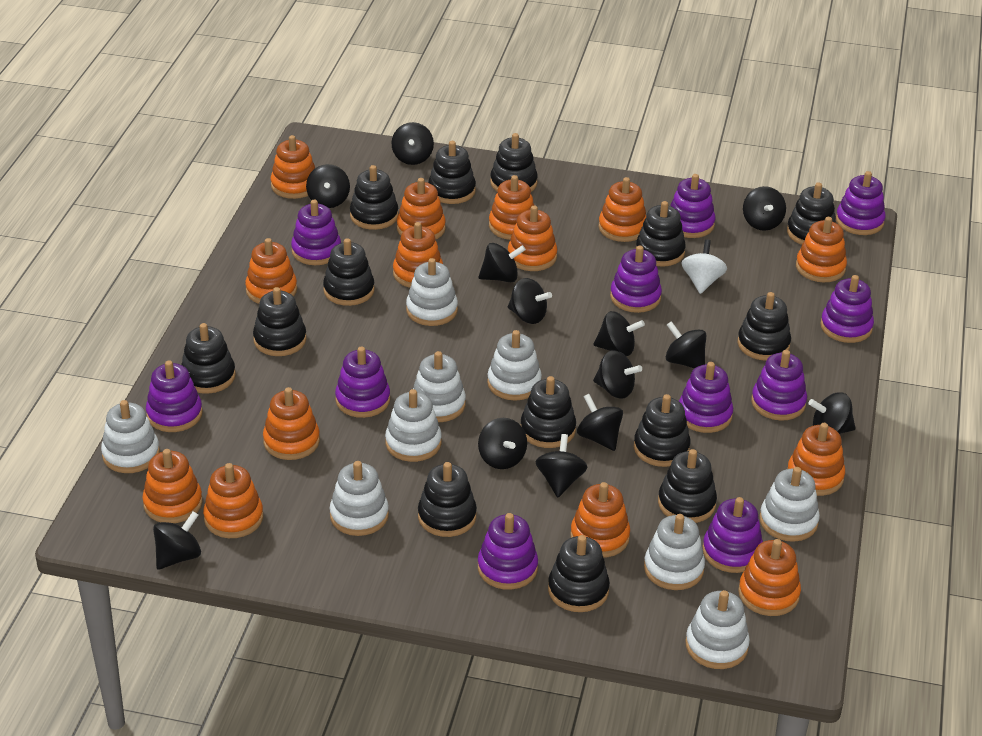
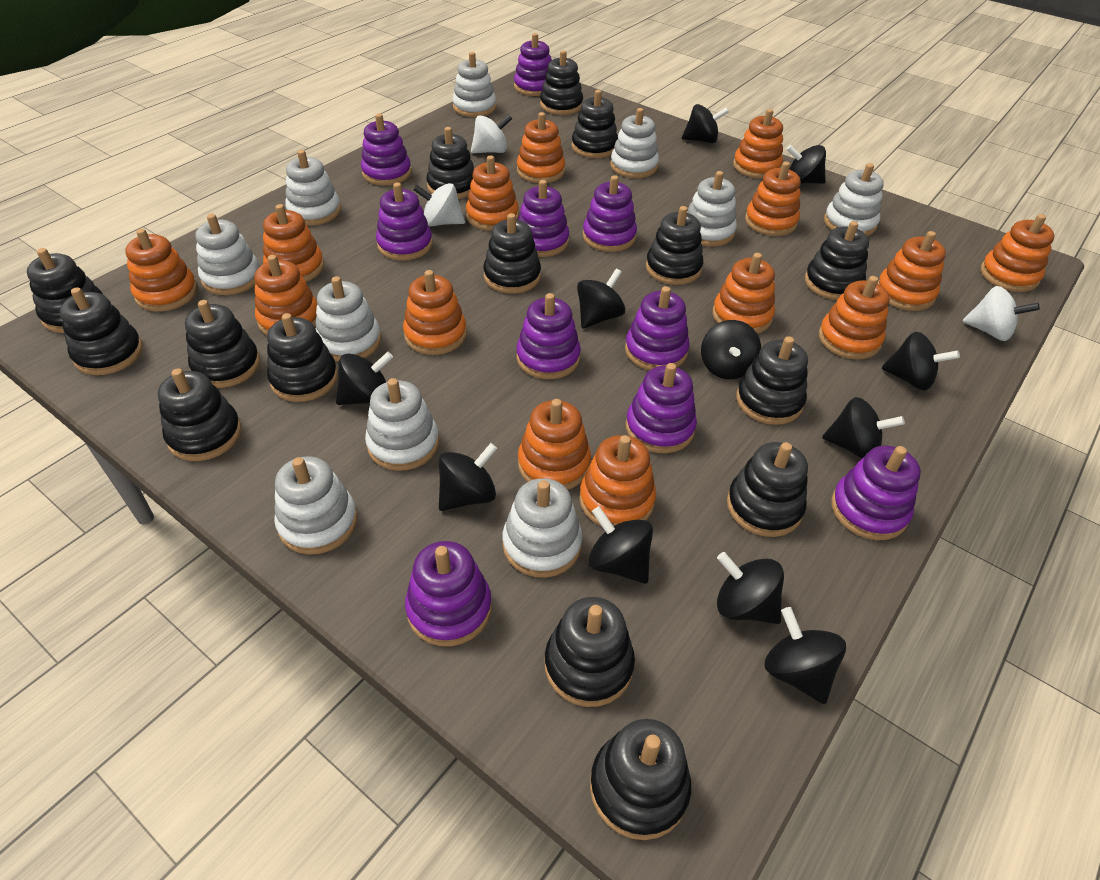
black spinning top: [153,511,201,570] [306,164,350,208] [392,122,434,165] [478,243,526,282] [478,418,527,469] [508,278,552,324] [536,434,588,497] [577,394,623,451] [593,350,642,399] [594,311,645,356] [666,321,706,369] [743,186,786,231] [808,392,856,434] = 13 -> [336,352,393,405] [439,443,497,511] [577,268,625,328] [589,506,653,584] [682,104,729,143] [701,320,761,379] [717,552,784,624] [764,607,846,704] [787,145,826,184] [822,397,905,458] [882,332,960,391] = 11
black stacking toy: [181,323,236,394] [253,287,306,356] [323,238,375,306] [350,165,398,230] [418,462,477,537] [428,141,476,204] [490,133,538,192] [521,376,576,448] [548,535,610,612] [634,394,691,467] [636,201,686,267] [658,449,717,523] [737,292,791,361] [787,182,836,245] = 14 -> [27,248,103,333] [60,287,143,375] [158,369,241,461] [185,300,260,388] [267,313,338,402] [427,127,474,199] [483,213,541,294] [540,50,583,115] [545,597,635,707] [571,90,618,158] [590,719,691,840] [646,206,703,285] [727,442,808,537] [736,336,808,425] [805,221,869,300] = 15
purple stacking toy: [146,360,203,432] [291,200,341,265] [335,347,390,418] [478,513,538,590] [610,245,662,313] [670,174,715,238] [679,362,733,433] [702,497,763,573] [751,350,807,421] [820,275,874,343] [836,171,885,235] = 11 -> [361,114,411,185] [376,182,433,261] [405,541,492,647] [514,33,552,96] [516,293,581,379] [518,180,569,257] [583,175,637,252] [625,286,689,371] [626,363,697,453] [831,446,921,540] = 10
white spinning top: [681,239,727,294] = 1 -> [414,183,465,227] [471,115,512,153] [963,286,1040,341] = 3
white stacking toy: [101,400,160,473] [330,461,389,536] [385,389,442,462] [406,258,458,326] [413,351,466,422] [487,330,542,401] [644,514,705,590] [685,590,750,669] [760,467,820,542] = 9 -> [195,214,260,295] [274,456,358,555] [285,150,341,226] [315,276,381,362] [365,378,439,471] [452,52,496,117] [502,478,582,578] [610,108,659,178] [687,171,737,247] [824,163,884,236] = 10

